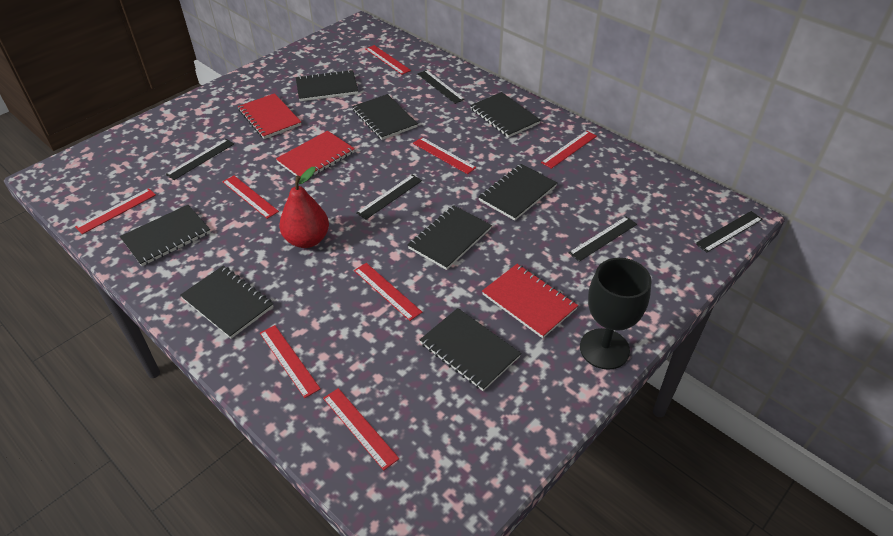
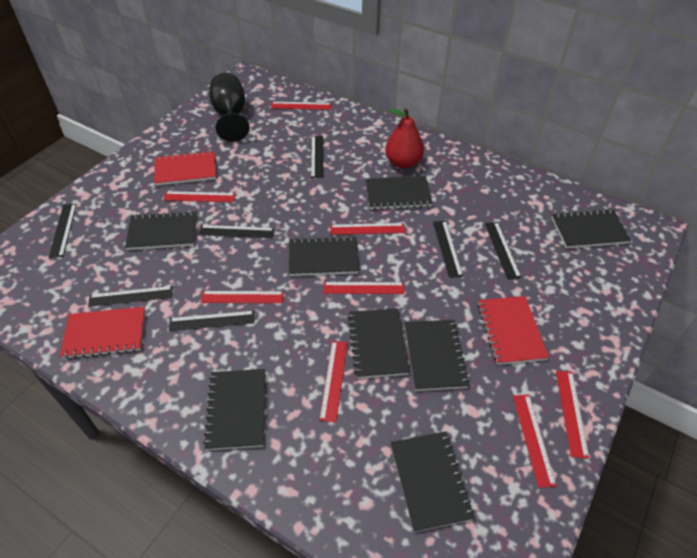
black ruler: [166,139,234,180] [356,175,422,219] [417,70,465,104] [568,216,637,262] [695,211,763,252] = 5 -> [49,204,77,258] [88,286,173,307] [169,311,254,331] [198,225,274,238] [311,136,323,178] [433,221,463,278] [485,222,521,279] = 7

